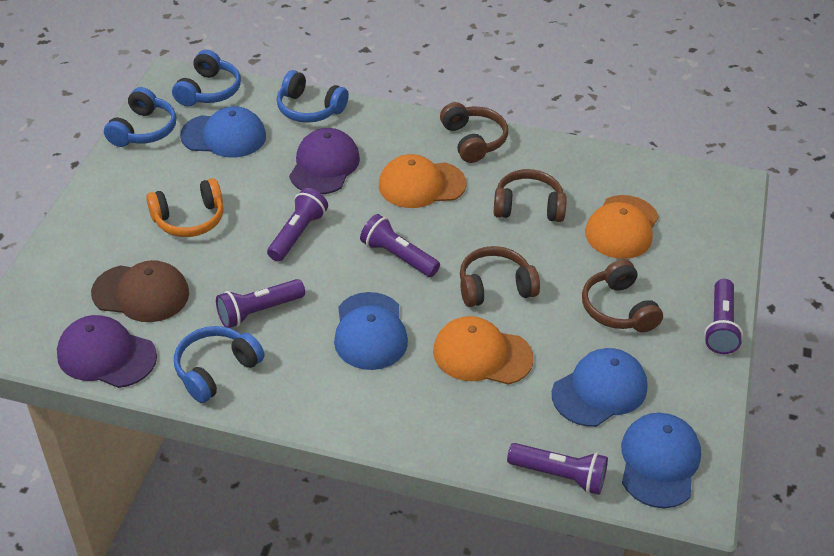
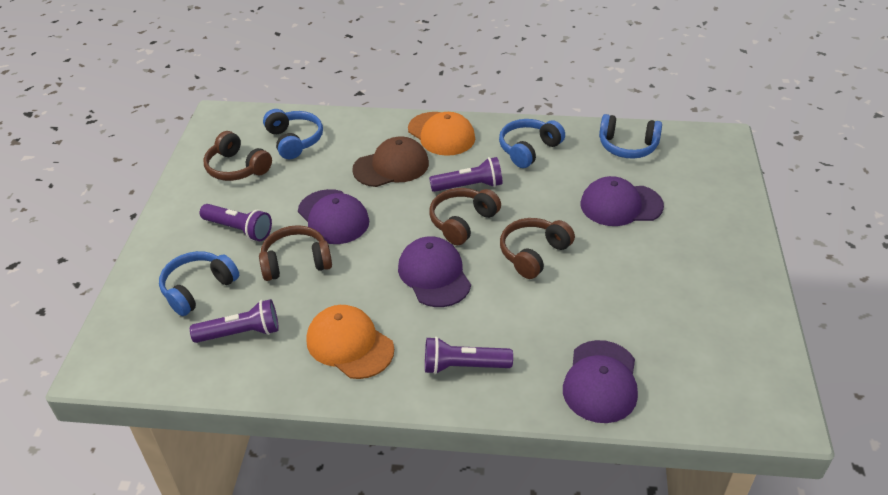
blue cap: [180,106,266,158] [334,292,408,370] [552,348,648,427] [621,413,701,508] = 4 -> none = 0
orange cap: [379,154,467,208] [433,316,534,385] [585,195,659,259] = 3 -> [307,305,394,379] [408,112,475,156] = 2
orange headphones: [146,178,223,237] = 1 -> none = 0
purple cap: [57,315,157,388] [289,128,360,194] = 2 -> [298,189,369,244] [398,236,471,307] [563,340,638,423] [581,176,664,226] = 4
purple flashlight: [216,279,305,328] [267,188,328,261] [360,214,440,277] [507,443,608,495] [704,279,743,354] = 5 -> [190,299,279,343] [200,204,272,241] [425,337,513,374] [429,157,502,192] = 4

